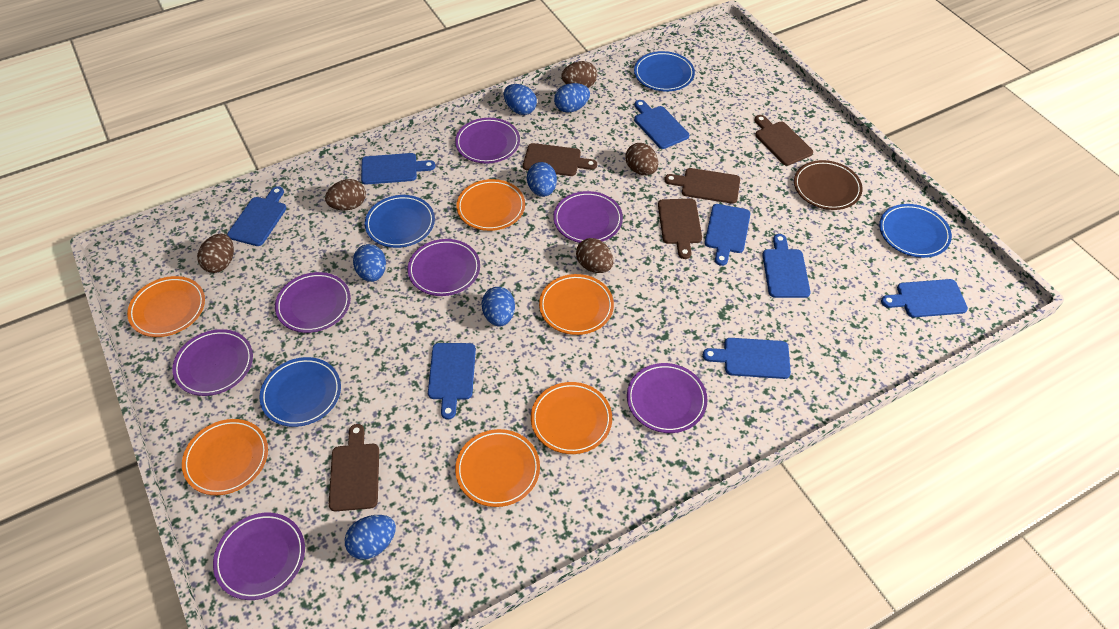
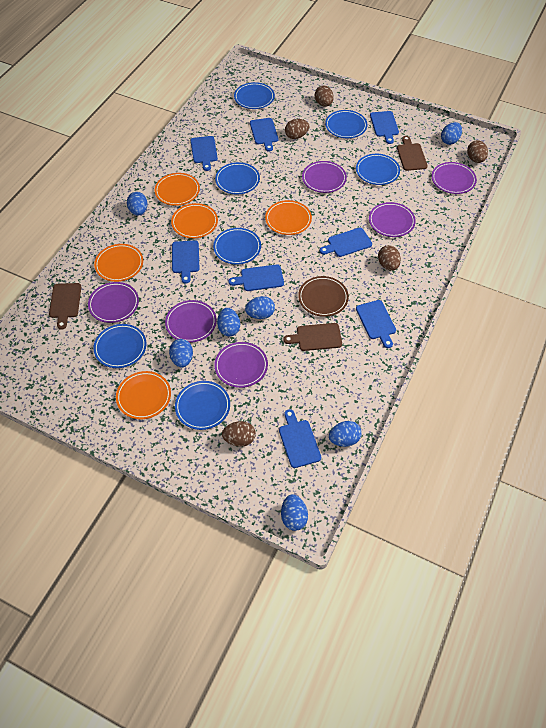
blue egg: [345,515,396,560] [353,244,386,282] [482,287,515,327] [504,84,537,115] [527,162,557,197] [554,83,590,113] = 6 -> [127,192,148,216] [169,339,193,367] [217,308,240,336] [245,296,275,319] [281,494,308,531] [329,421,362,447] [441,122,462,145] = 7
blue plate: [259,357,341,427] [365,195,435,248] [634,51,695,92] [879,204,952,258] = 4 -> [93,324,147,368] [175,381,230,430] [213,228,261,264] [215,162,260,194] [234,82,275,109] [325,110,367,138] [356,154,400,185] = 7
brown cutting board: [329,424,379,511] [523,143,597,176] [658,199,702,259] [665,168,740,204] [755,115,813,166] = 5 -> [49,283,81,330] [283,323,342,351] [397,136,428,171] = 3
orange plate: [127,276,205,337] [182,419,268,495] [455,429,540,507] [456,179,525,231] [531,382,612,454] [539,274,614,335] = 6 -> [94,244,143,282] [116,371,171,419] [155,173,200,206] [171,203,218,238] [265,200,312,235] = 5
purple plate: [172,329,253,396] [213,513,305,600] [275,272,351,333] [408,239,480,296] [455,118,520,164] [553,191,623,243] [627,363,708,433] = 7 -> [88,282,139,323] [165,300,217,343] [214,342,268,388] [302,161,347,193] [369,202,416,237] [432,162,477,194] = 6

